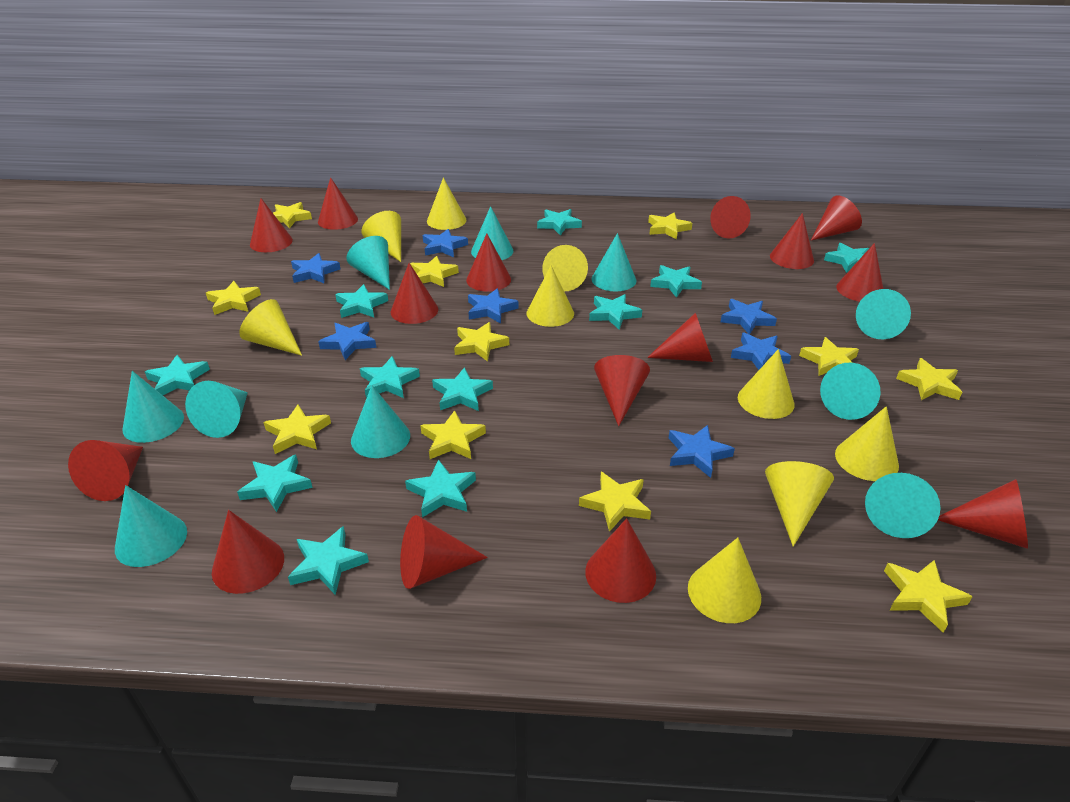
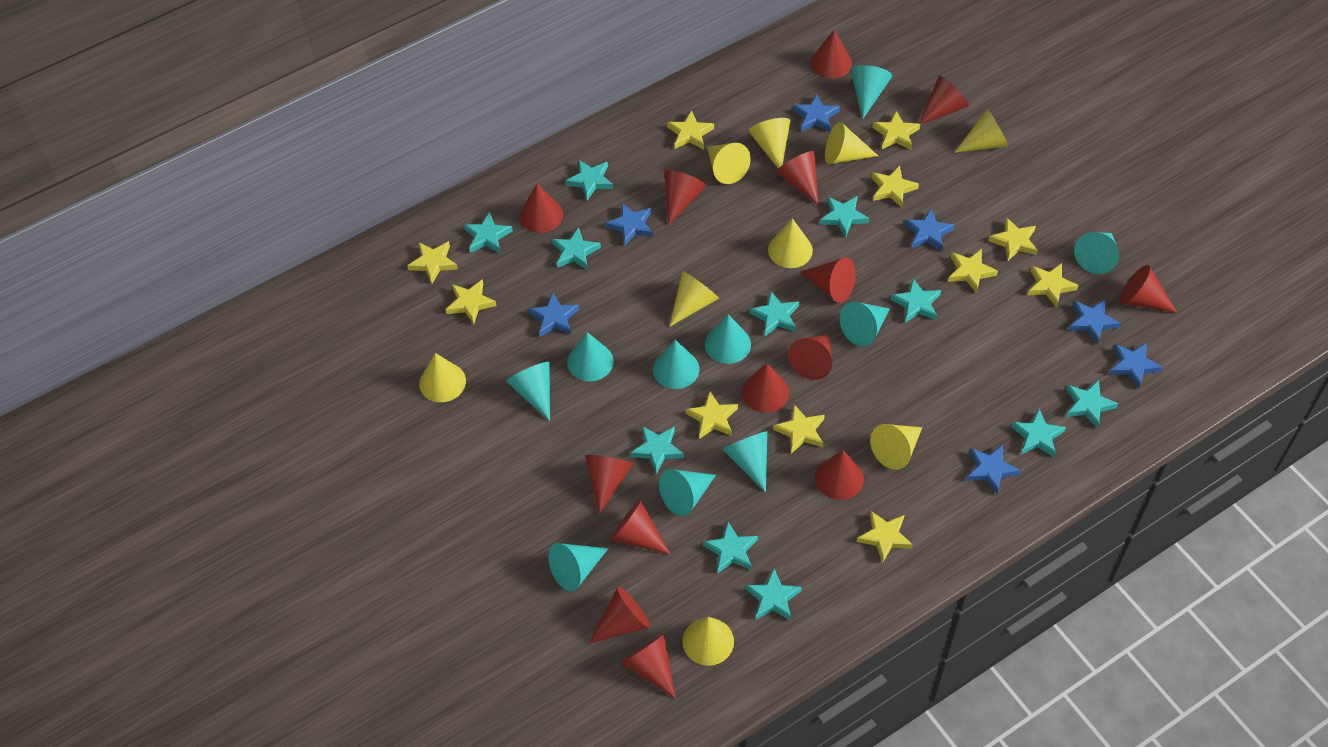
red cone: [68,440,143,501] [212,510,284,594] [250,198,293,252] [318,177,358,230] [391,263,438,324] [400,515,488,589] [466,233,511,292] [585,518,656,603] [594,355,650,426] [647,313,713,362] [710,196,751,238] [770,213,814,269] [811,196,862,240] [836,243,883,302] [938,479,1028,549] = 15 -> [519,184,563,233] [585,455,633,515] [589,586,650,643] [610,500,670,554] [621,633,676,699] [664,170,706,225] [742,363,789,413] [776,151,819,206] [788,334,832,380] [800,257,856,303] [811,30,852,79] [815,451,864,500] [919,76,969,125] [1120,265,1177,313] = 14

